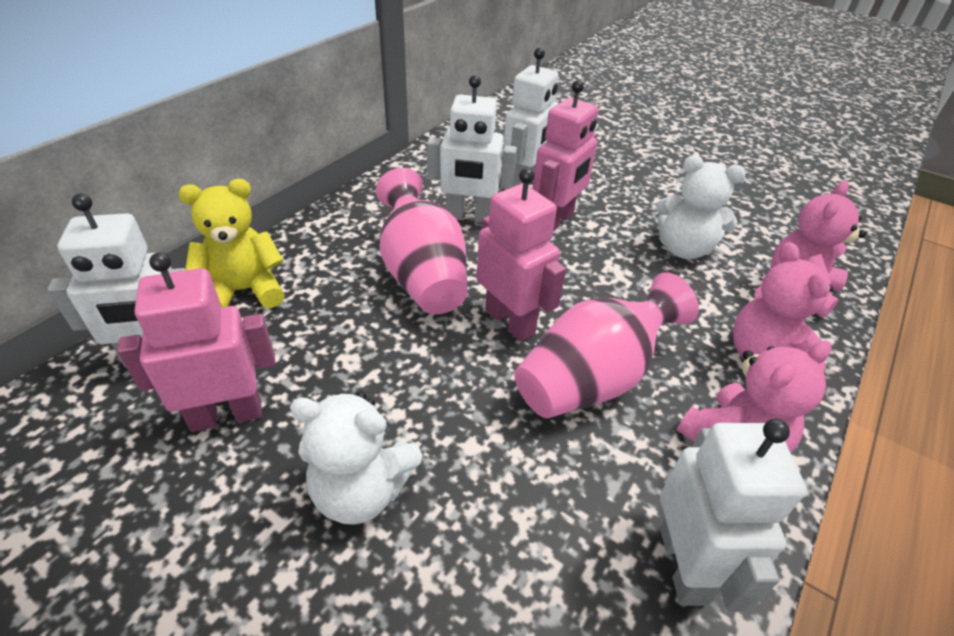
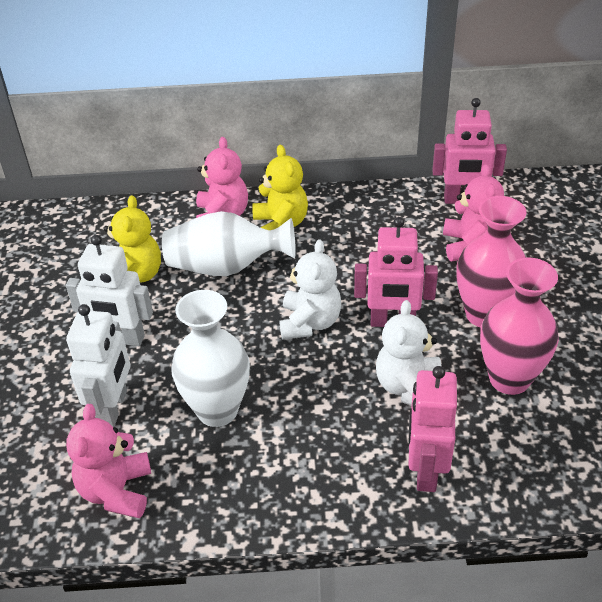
white robot: [47,193,186,368] [427,75,517,223] [503,47,559,187] [660,419,807,612] = 4 -> [66,235,153,346] [66,304,130,427] = 2
white vase: none = 0 -> [162,211,296,276] [171,290,250,427] = 2
yellow teddy bear: [179,179,284,308] = 1 -> [104,195,161,282] [252,144,308,230] = 2

